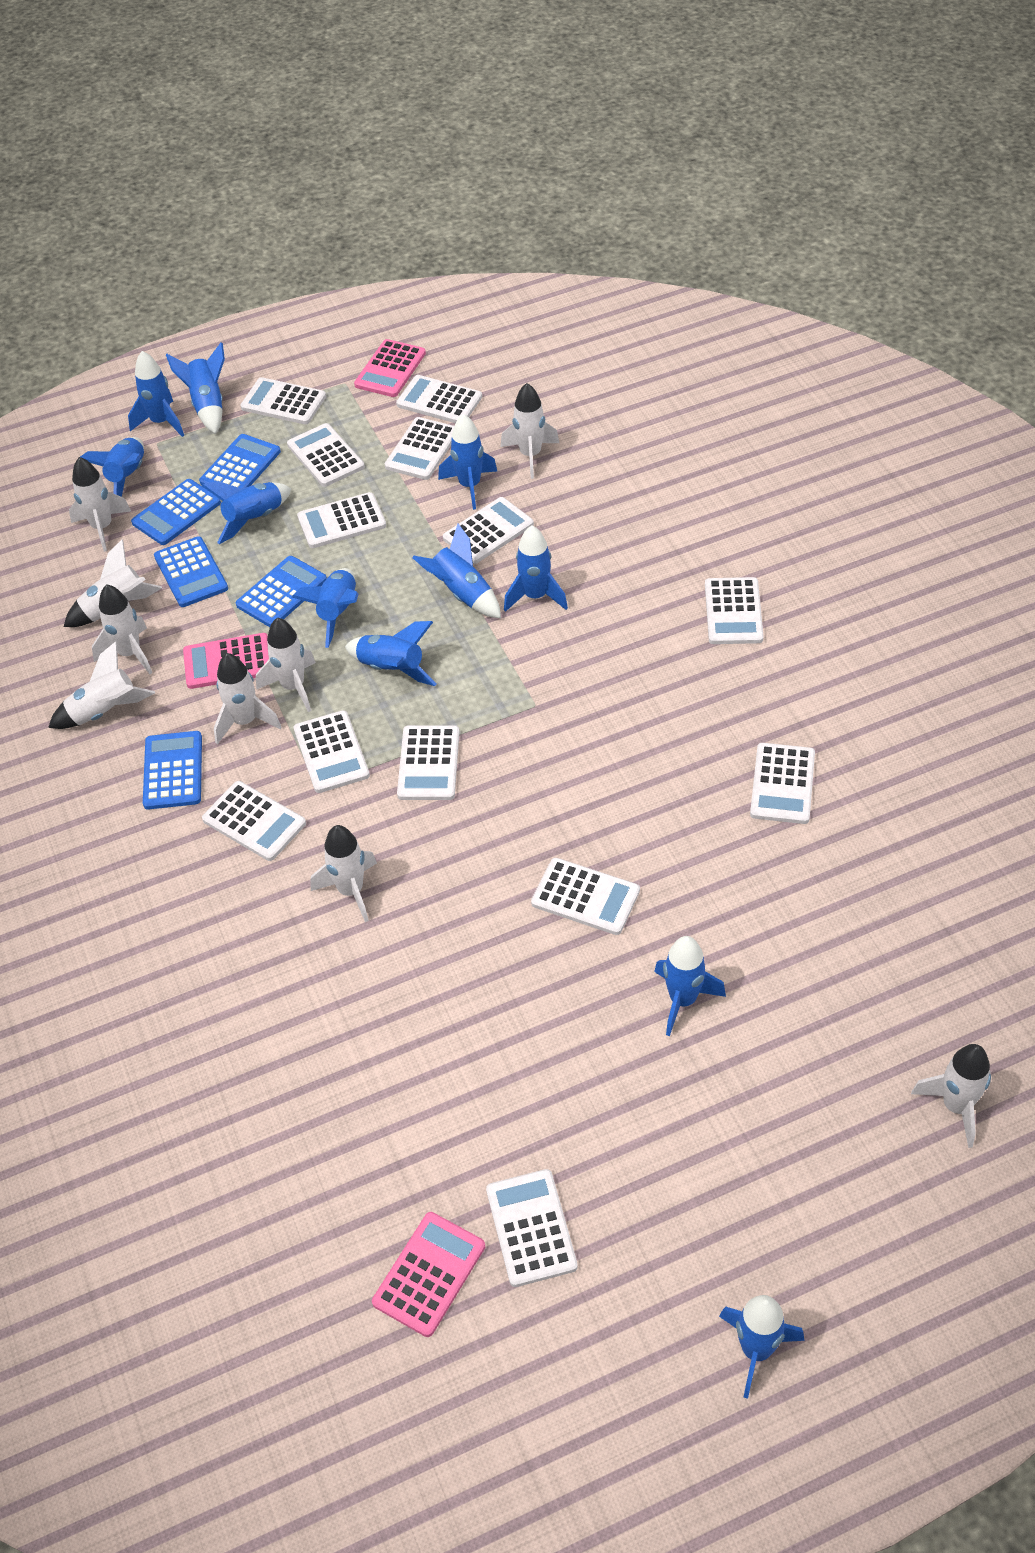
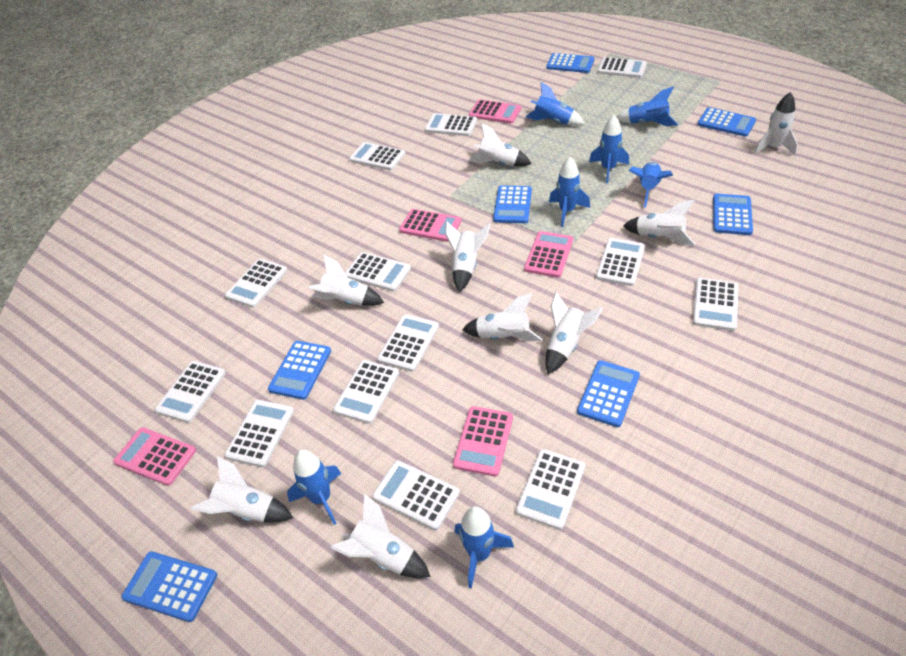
blue calculator: [131,479,221,545] [143,731,202,810] [154,536,228,607] [199,434,281,489] [236,556,327,627] = 5 -> [121,551,217,622] [268,341,331,400] [493,185,532,223] [546,53,594,73] [577,360,640,427] [697,107,756,137] [713,194,753,235] = 7
blue rocket: [80,437,144,497] [128,351,184,437] [166,342,225,434] [201,481,291,544] [292,568,359,648] [345,621,436,686] [412,524,501,618] [438,414,497,510] [504,525,568,612] [654,936,726,1036] [719,1295,804,1399] = 11 -> [287,450,341,525] [455,506,514,589] [525,82,585,126] [549,157,590,227] [589,115,629,183] [617,86,678,126] [628,162,673,208] = 7
pink calculator: [183,633,269,689] [354,339,426,397] [372,1212,485,1337] = 3 -> [113,427,196,486] [399,209,461,242] [453,406,513,477] [469,99,521,123] [524,231,573,278] = 5

